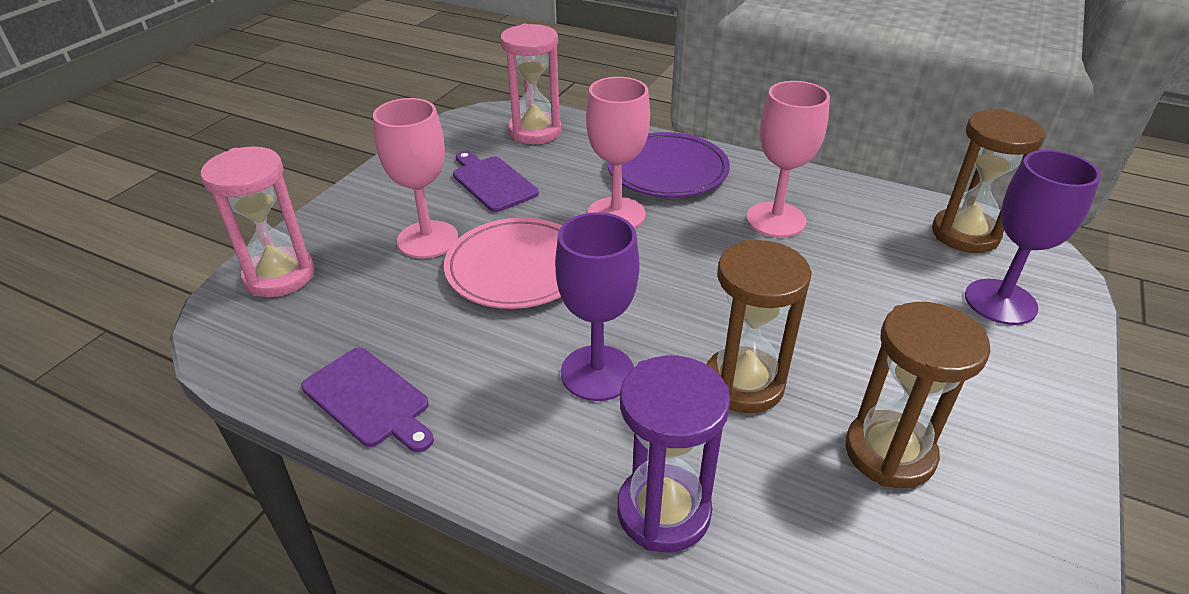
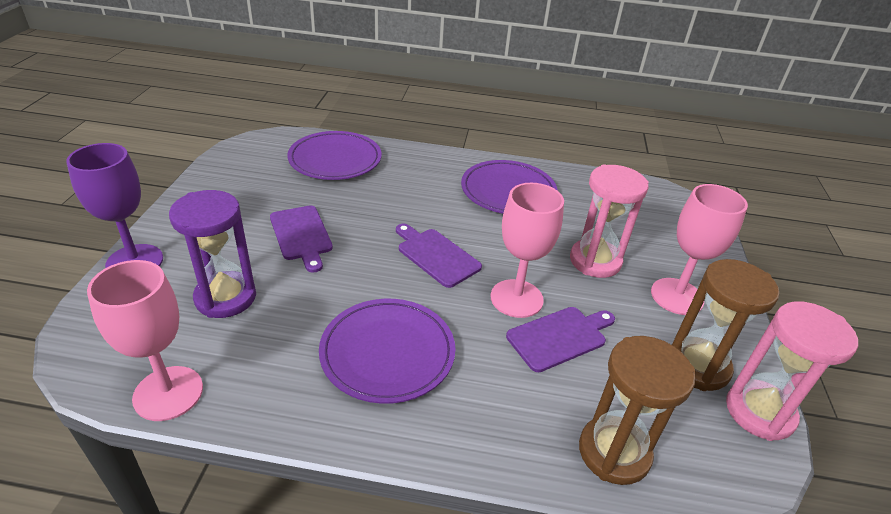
brown hourglass: [706,240,812,413] [845,302,991,488] [932,109,1045,253] = 3 -> [579,336,695,485] [672,259,779,391] = 2
pink plate: [444,218,562,309] = 1 -> none = 0
purple cutting board: [301,348,434,452] [453,151,539,212] = 2 -> [270,206,333,273] [396,223,482,288] [506,307,615,372] = 3
purple goblet: [555,212,640,401] [965,150,1101,325] = 2 -> [66,143,163,268] = 1
purple plate: [607,132,730,197] = 1 -> [287,131,382,180] [319,299,456,404] [461,160,558,214] = 3

